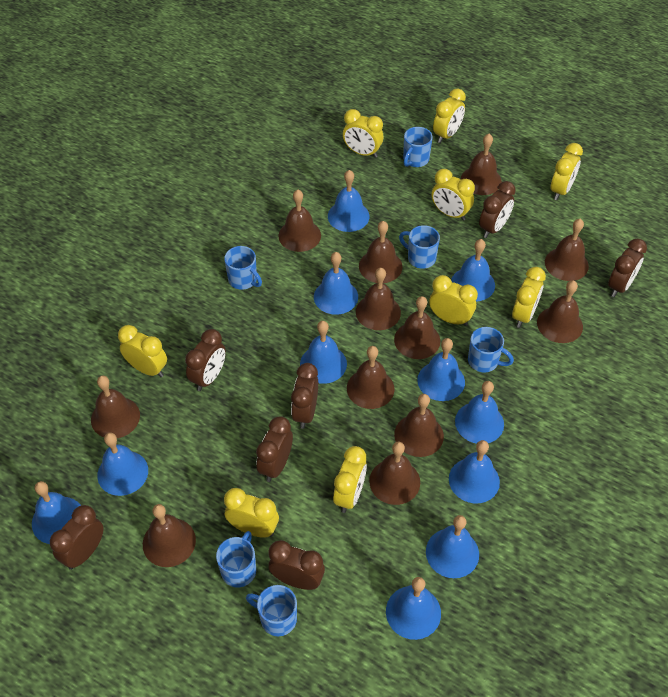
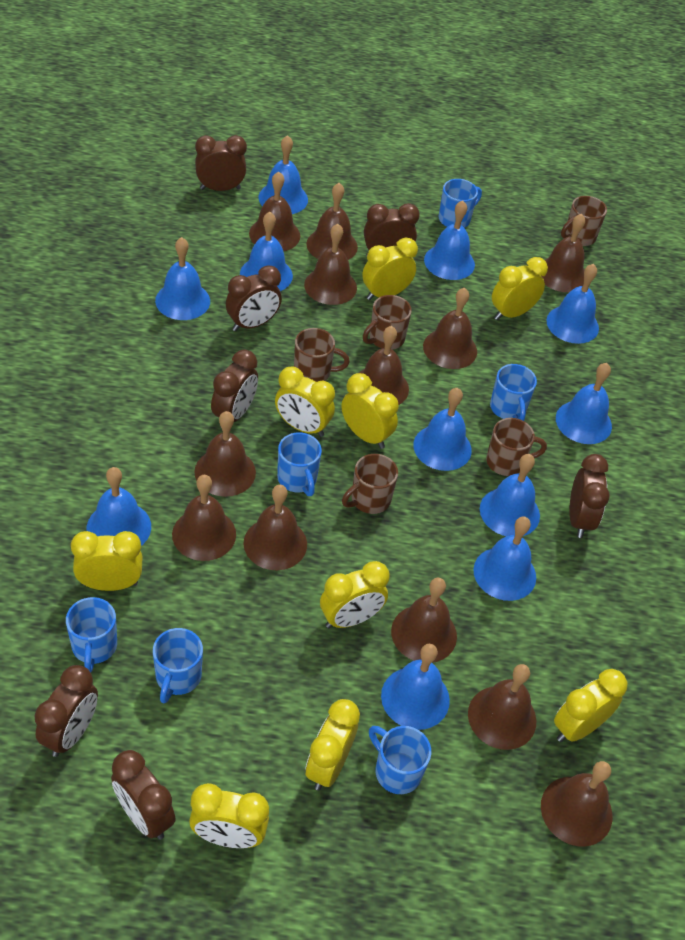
brown mug: none = 0 -> [294,328,350,382] [342,454,398,514] [363,295,412,350] [486,418,547,476] [561,196,607,246] = 5

